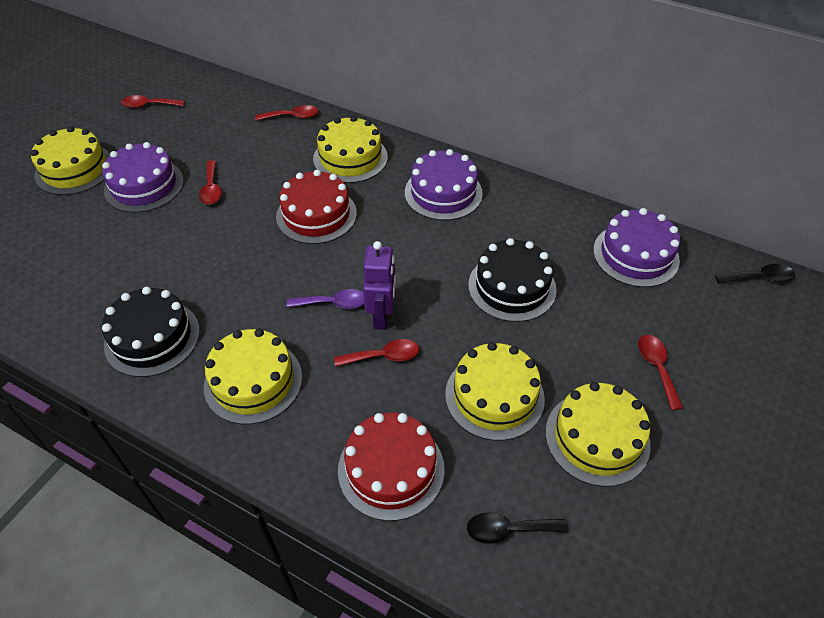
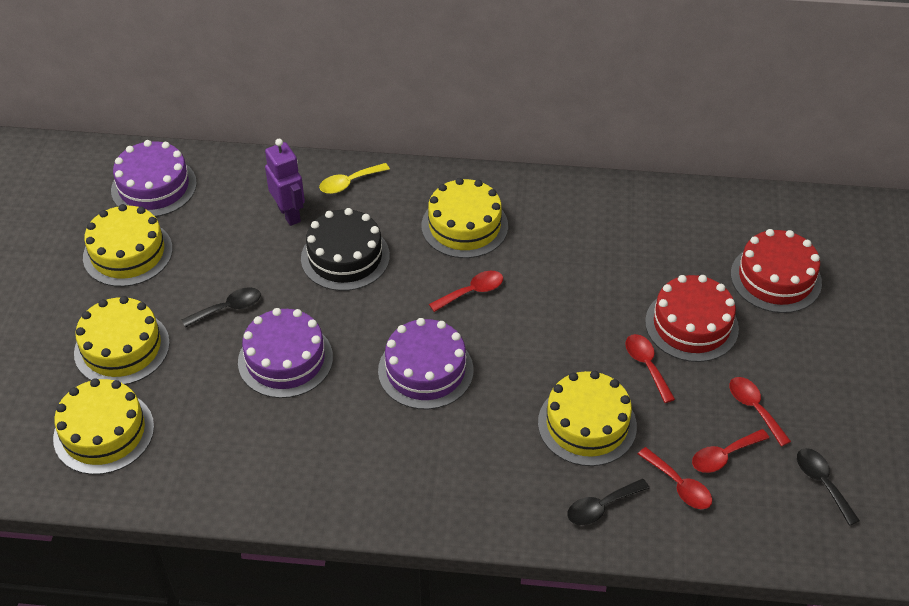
black cake: [102,287,200,377] [468,238,557,322] = 2 -> [301,208,390,291] = 1
black spoon: [467,512,568,544] [715,264,795,283] = 2 -> [181,287,261,328] [567,479,649,525] [797,448,860,526] = 3
purple spoon: [287,289,364,309] = 1 -> none = 0
yellow spoon: none = 0 -> [319,163,390,194] = 1

